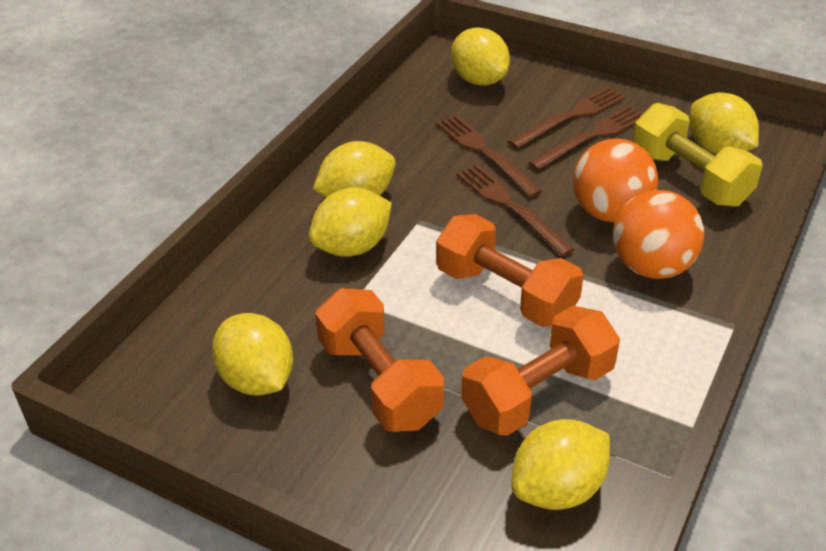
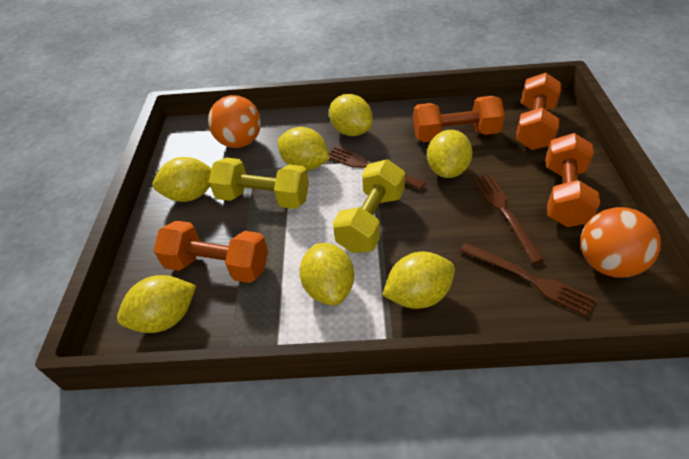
brown fork: [437,115,542,197] [457,164,575,256] [508,87,625,149] [528,106,642,170] = 4 -> [329,146,426,190] [460,242,596,317] [473,175,544,264] = 3
orange dumbbell: [315,288,444,432] [436,214,584,327] [461,306,620,436] = 3 -> [153,220,268,283] [413,96,505,142] [516,73,562,150] [546,133,600,227] = 4
yellow dumbbell: [632,103,763,207] = 1 -> [209,158,309,209] [333,159,405,253] = 2
yellow lemon: [212,313,293,396] [309,188,392,257] [313,141,396,197] [451,27,510,85] [511,419,610,510] [690,93,759,155] = 6 -> [117,275,196,333] [152,157,212,202] [278,127,330,171] [300,243,354,305] [329,94,372,136] [382,252,455,309] [427,130,473,178] = 7

